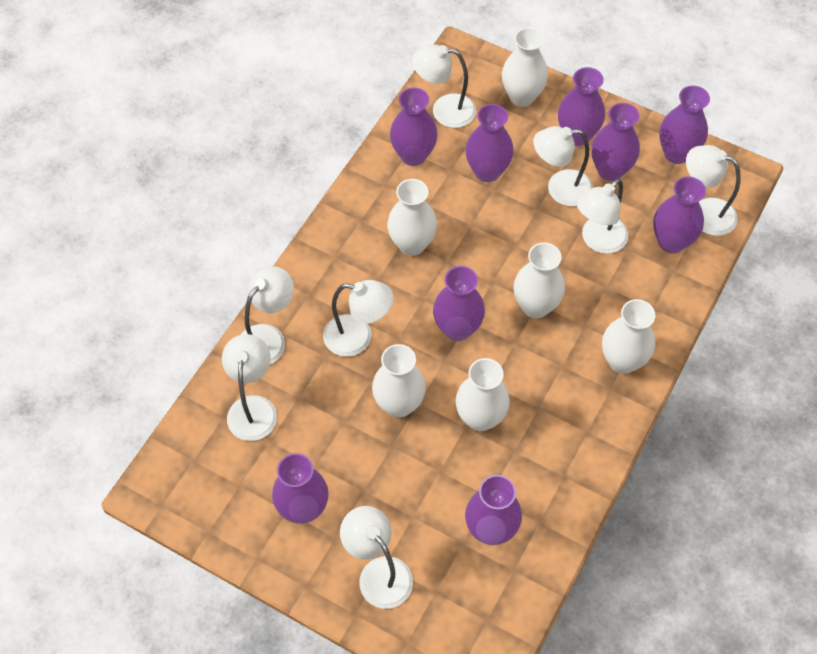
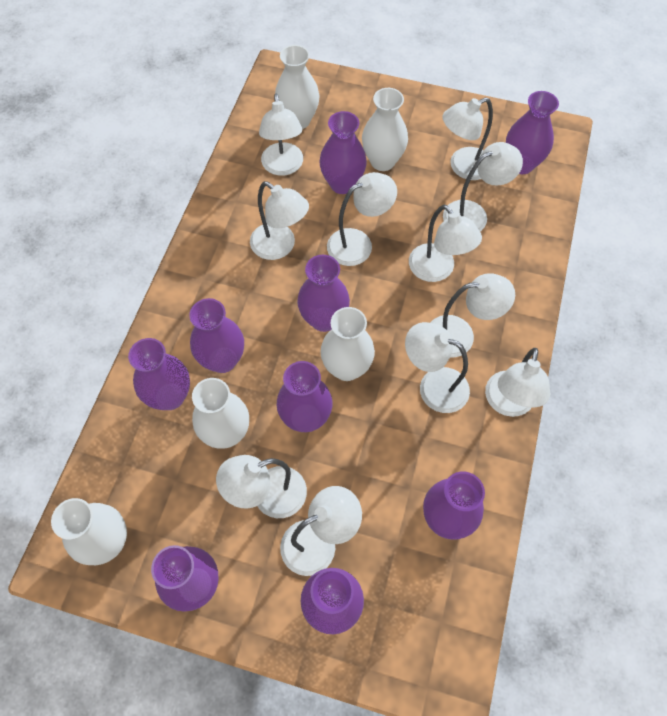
white lamp: [222,334,277,441] [241,266,294,365] [323,280,394,357] [340,506,413,609] [412,44,476,128] [533,126,593,206] [577,179,628,254] [686,145,740,236] = 8 -> [216,455,307,518] [250,181,309,260] [259,94,303,176] [280,486,362,576] [327,172,397,266] [405,322,470,413] [409,205,482,282] [430,273,515,358] [442,97,493,180] [443,142,523,232] [485,348,550,417] = 11
white vase: [372,344,426,418] [387,179,437,256] [456,358,510,431] [502,27,548,107] [513,242,565,318] [602,299,655,374] = 6 -> [51,498,127,565] [192,378,249,449] [275,45,320,129] [320,307,375,381] [362,88,408,171] = 5

